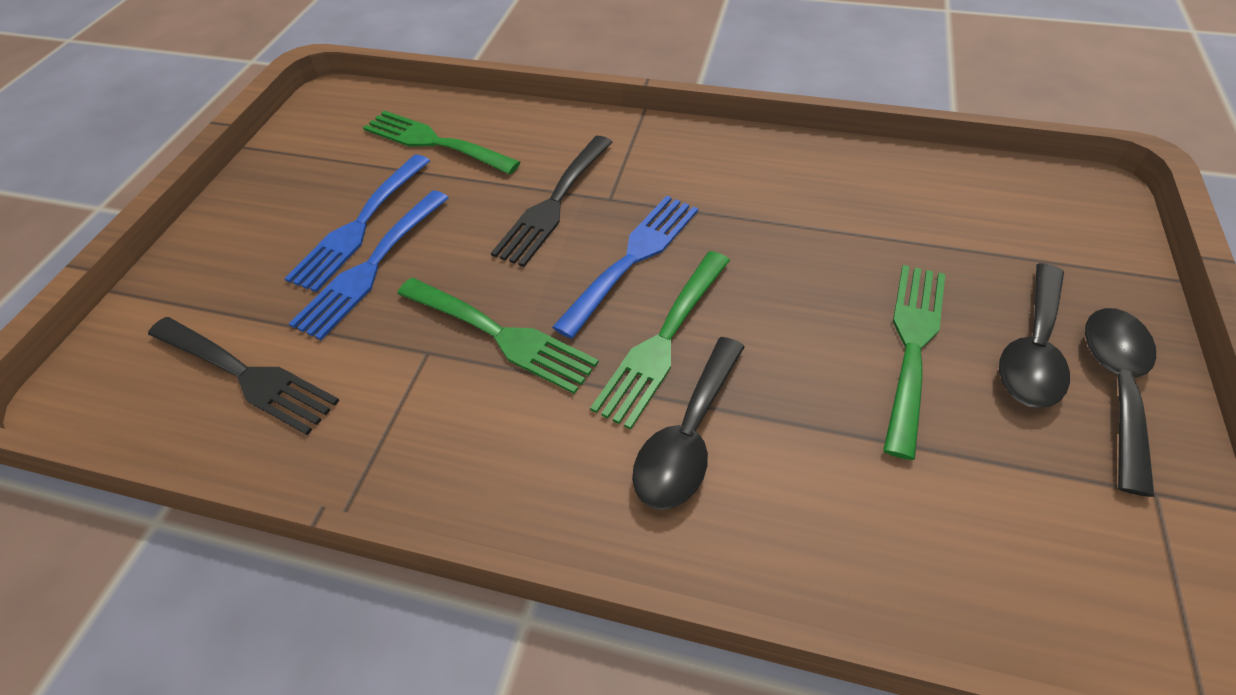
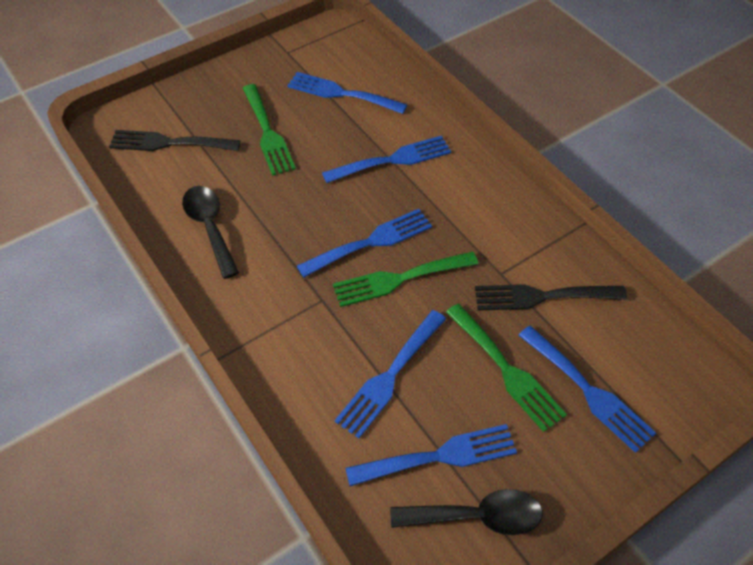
black spoon: [632,337,744,510] [999,263,1070,408] [1085,308,1156,497] = 3 -> [182,186,239,279] [391,489,543,535] = 2
blue fork: [284,155,430,292] [289,190,449,340] [552,196,698,339] = 3 -> [287,72,407,114] [297,209,432,277] [322,136,451,183] [334,310,446,438] [346,424,517,486] [519,326,656,453] = 6
green fork: [363,111,520,175] [397,278,599,394] [590,251,730,430] [883,265,945,460] = 4 -> [243,84,296,176] [333,252,478,307] [446,304,567,432] = 3

